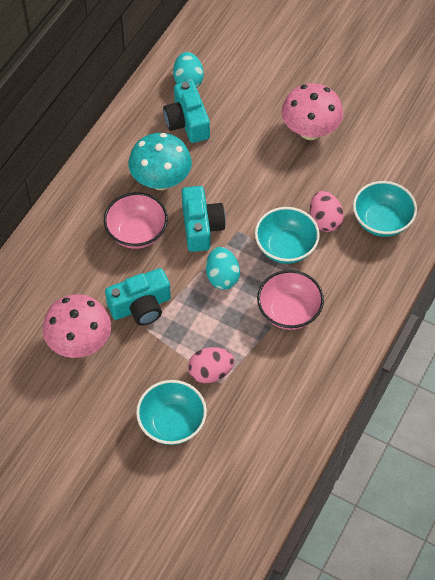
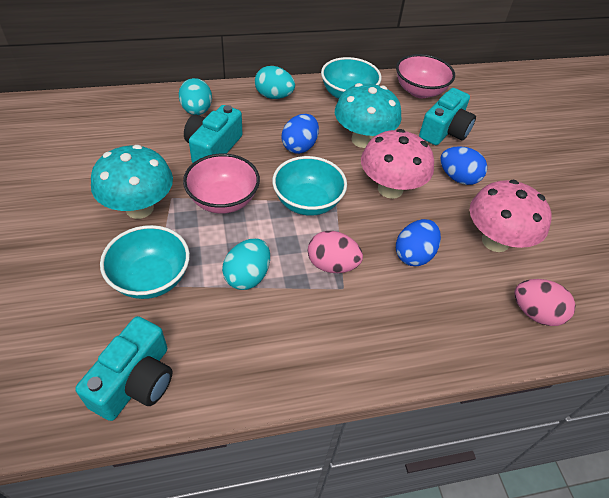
blue egg: none = 0 -> [282,114,319,154] [396,219,441,266] [440,146,487,185] = 3
turquoise egg: [173,52,204,88] [206,247,240,290] = 2 -> [179,78,212,115] [222,238,270,290] [255,66,295,99] = 3
turquoise mushroom: [129,133,192,190] = 1 -> [91,145,173,219] [335,83,402,148] = 2

